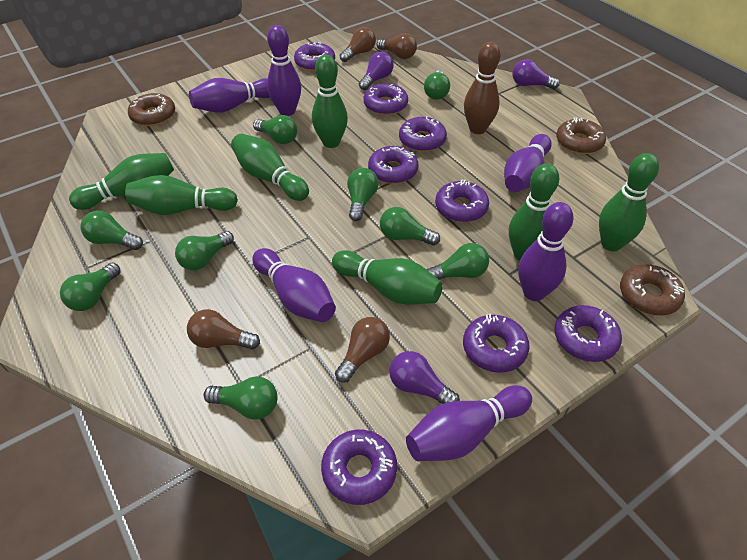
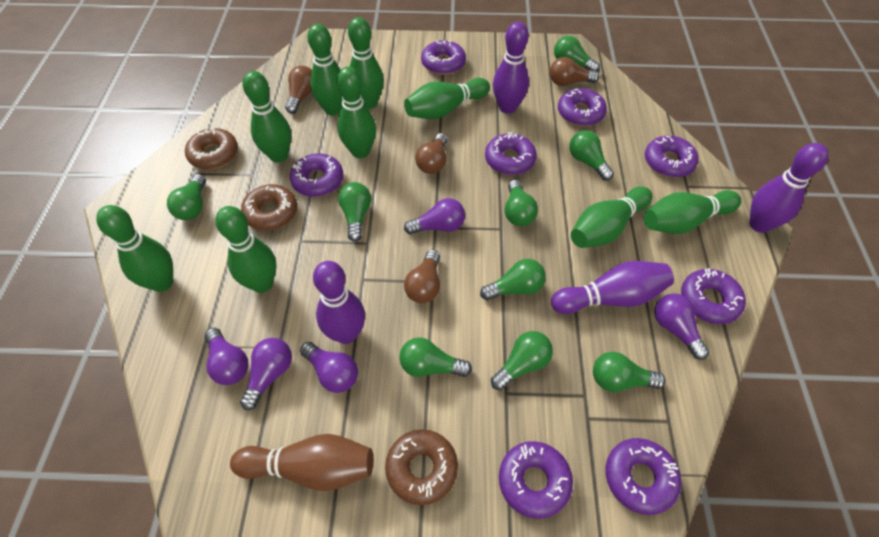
green bowling pin: [69,153,174,210] [125,175,238,215] [231,134,309,201] [312,55,348,148] [332,250,443,305] [509,163,559,261] [599,153,659,251] = 7 -> [96,205,173,292] [215,206,276,293] [242,71,291,163] [307,24,343,116] [337,67,376,158] [348,17,384,109] [404,78,490,119] [571,186,652,248] [644,190,741,234] = 9
purple bowling pin: [189,78,270,113] [253,248,336,322] [267,25,301,116] [406,385,532,461] [504,134,552,192] [518,202,574,301] = 6 -> [313,261,365,344] [493,22,529,114] [551,261,674,314] [749,143,828,233] = 4
purple light bulb: [359,52,394,90] [389,351,460,404] [512,59,560,89] = 3 -> [205,328,248,385] [240,338,292,410] [300,342,358,393] [404,198,465,234] [654,293,709,360] = 5

